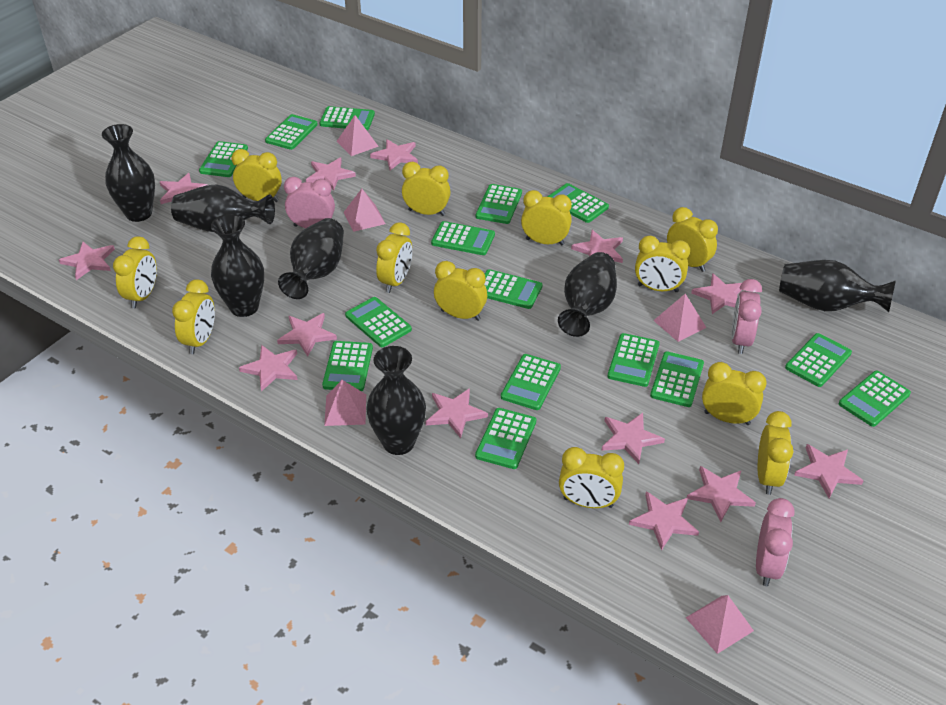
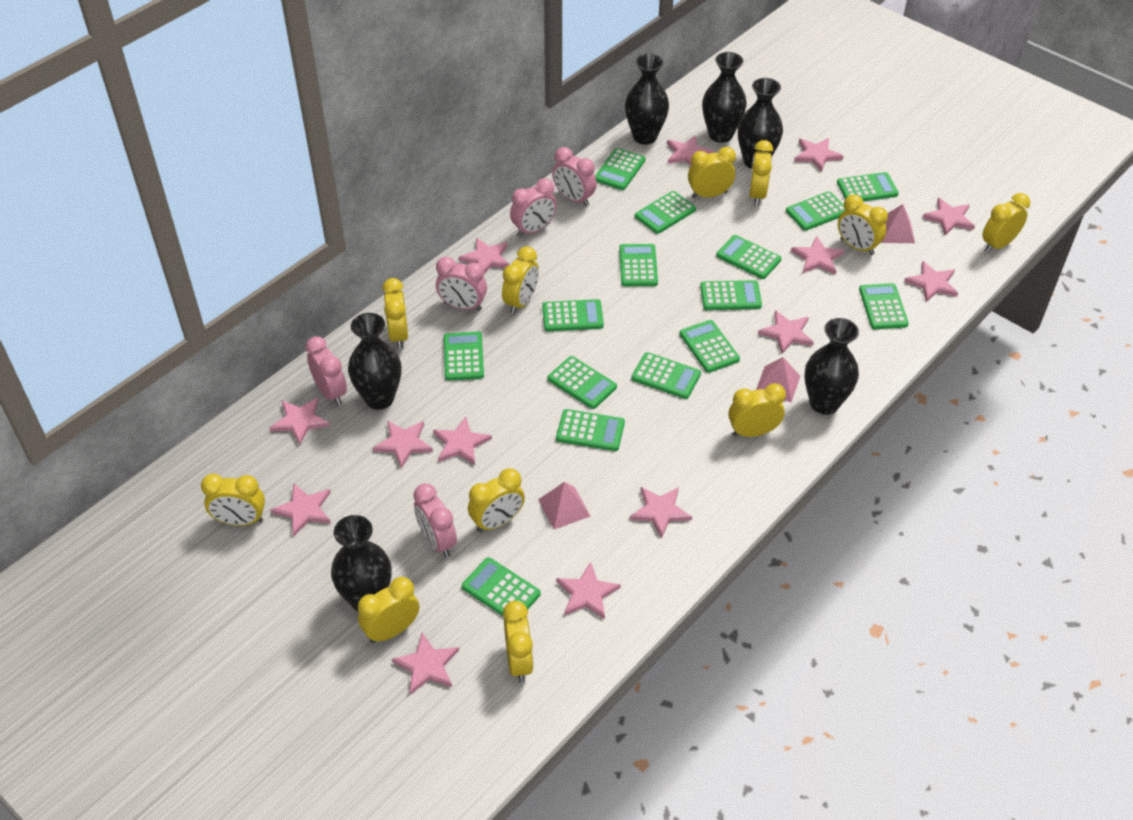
black vase: [102,124,155,222] [171,184,275,232] [211,214,264,317] [278,218,344,299] [366,346,426,455] [558,252,617,337] [779,260,896,312] = 7 -> [331,515,391,611] [348,313,401,410] [625,54,669,144] [702,52,747,143] [738,78,783,169] [804,318,859,415] = 6
pink clock: [284,177,335,228] [731,279,762,354] [756,498,795,586] = 3 -> [306,336,347,405] [414,484,457,557] [436,257,487,311] [510,178,557,237] [552,147,597,206] = 5
pink pyramid: [324,380,366,426] [337,115,379,156] [344,189,385,232] [653,294,707,342] [686,595,754,654] = 5 -> [538,482,591,529] [756,357,800,402] [881,204,915,243] = 3
pink star: [59,242,115,280] [160,173,207,204] [239,345,298,392] [277,313,337,356] [306,157,356,190] [370,139,418,170] [425,388,488,438] [571,230,623,263] [601,413,665,464] [629,491,699,551] [687,466,756,522] [691,273,742,314] [794,444,863,498] = 13 -> [269,397,330,445] [270,483,331,536] [373,421,433,469] [392,633,459,695] [433,417,492,465] [459,238,510,273] [556,562,621,619] [629,487,692,539] [667,135,714,165] [758,310,814,354] [791,236,844,275] [794,138,844,172] [904,261,958,302] [922,198,975,235] = 14
yellow clock: [113,236,157,309] [172,279,215,354] [231,149,282,202] [376,222,412,293] [402,162,450,216] [434,261,487,321] [521,190,572,245] [559,447,624,508] [635,236,690,292] [667,207,718,272] [702,362,767,425] [758,411,793,495] = 12 -> [201,474,265,526] [358,577,419,643] [382,278,408,349] [468,468,525,532] [502,246,539,314] [503,601,534,682] [688,147,736,198] [729,383,786,437] [749,140,773,206] [838,194,888,255] [982,193,1030,253] = 11

